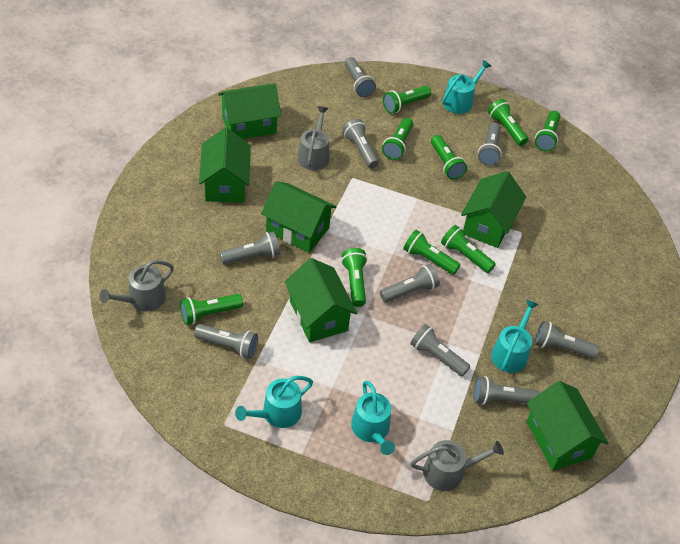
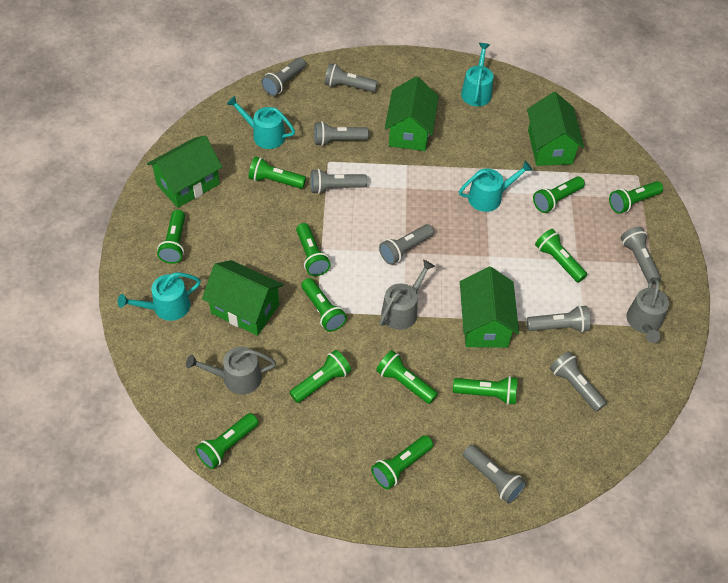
green flashlight: [180,294,243,325] [341,248,367,307] [382,118,413,160] [383,86,431,113] [403,230,460,275] [431,135,467,180] [441,225,496,273] [488,99,528,146] [535,111,560,152] = 9 -> [157,210,185,264] [195,413,258,469] [248,156,306,189] [290,350,351,403] [296,223,331,276] [301,278,347,332] [371,435,433,489] [376,350,438,404] [453,376,518,405] [533,176,585,213] [535,229,587,282] [609,181,663,214] = 12
green house: [199,128,251,202] [218,83,281,139] [261,181,336,253] [284,258,357,342] [461,171,526,248] [526,381,608,470] = 6 -> [147,136,222,208] [202,260,284,336] [385,76,439,151] [460,267,519,348] [527,92,584,166] = 5

